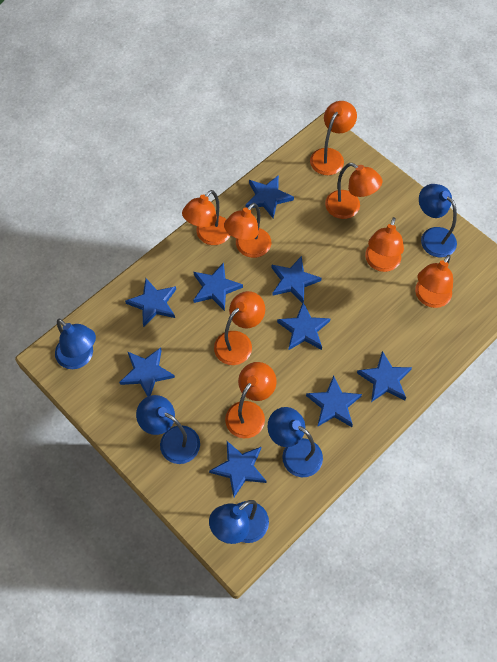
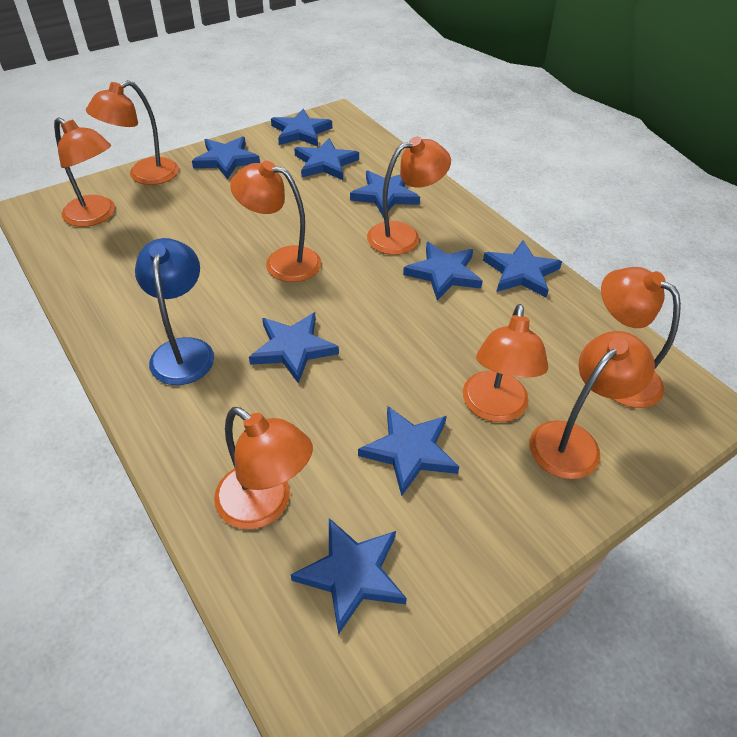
blue lamp: [55,319,96,369] [136,395,200,464] [209,500,269,544] [268,407,323,477] [419,184,457,257] = 5 -> [135,238,214,385] = 1

